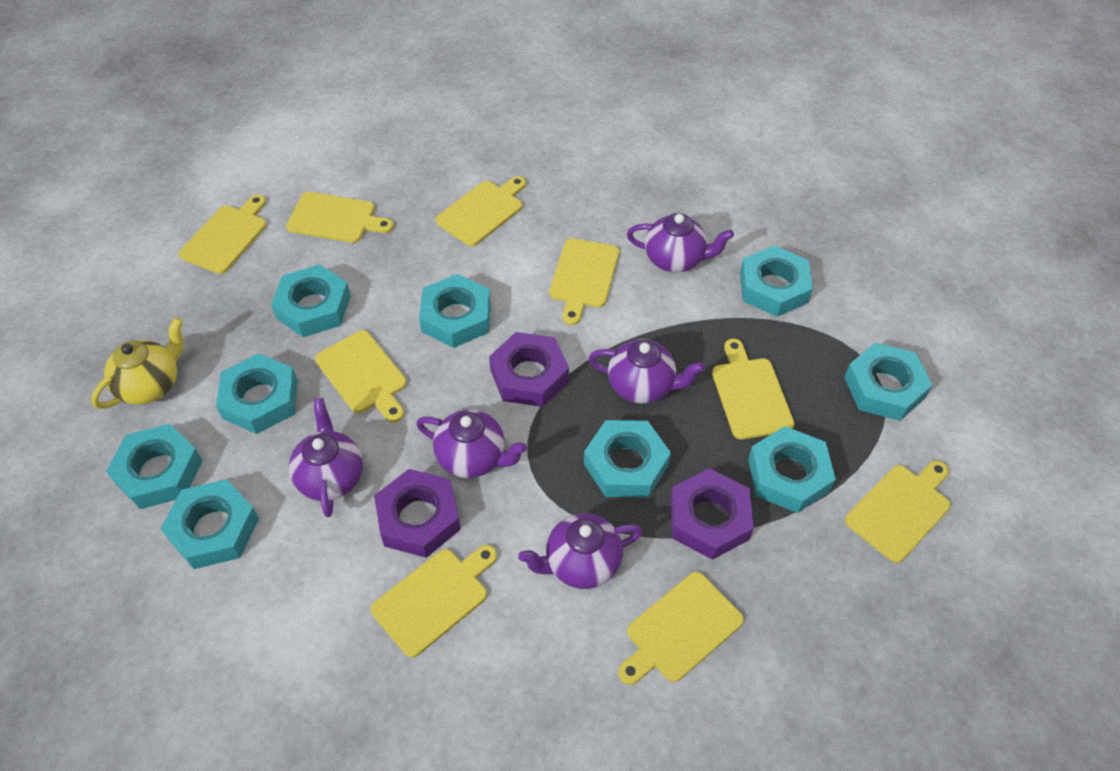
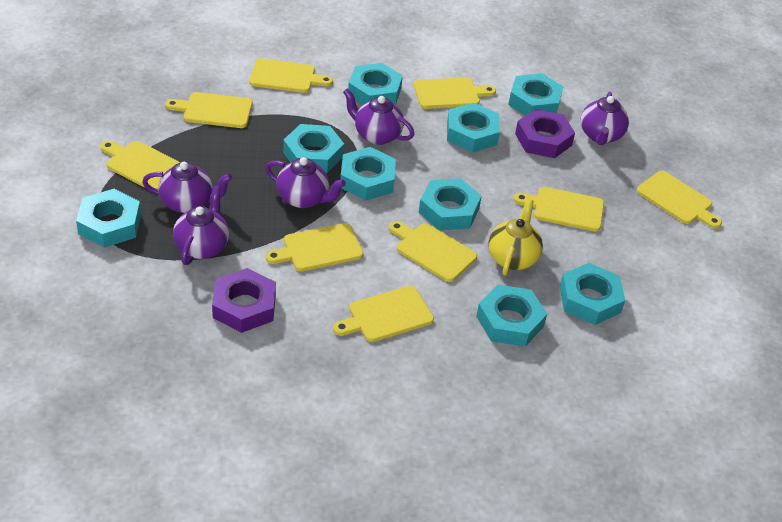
purple nut: [374,469,461,558] [489,332,569,407] [670,468,754,560] = 3 -> [212,268,276,333] [515,109,575,158] = 2

